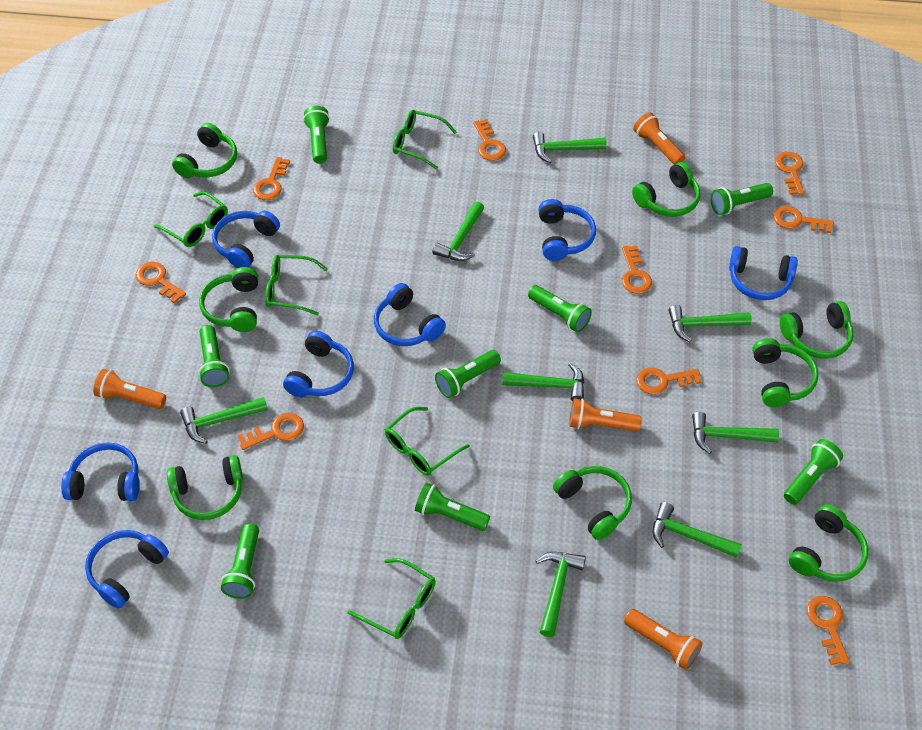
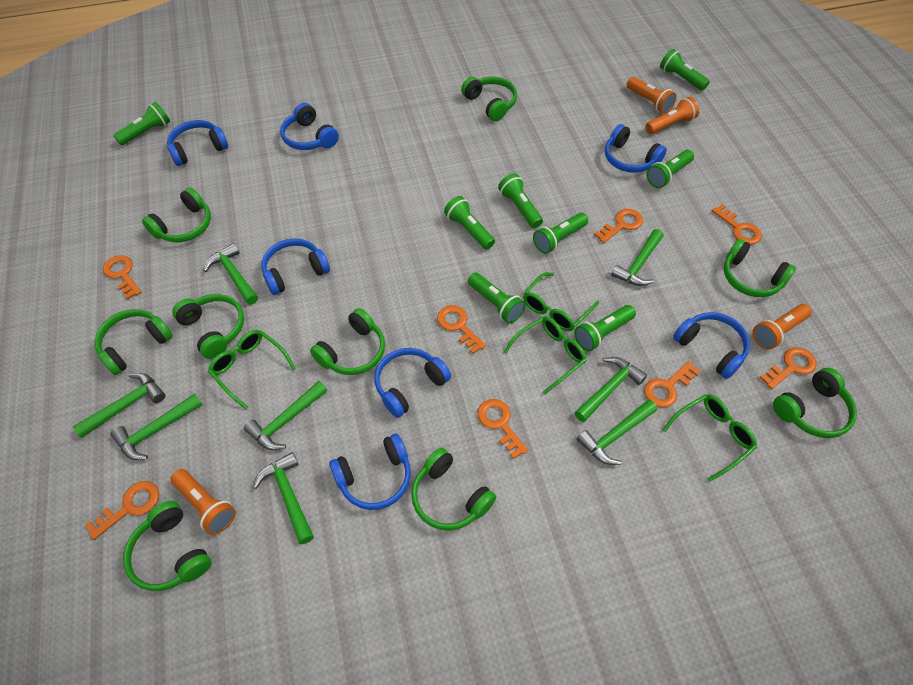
green glasses: [154,191,228,247] [265,255,328,315] [347,558,436,639] [385,407,470,476] [393,110,457,169] = 5 -> [208,330,296,410] [504,316,587,395] [523,272,599,331] [662,394,757,482] = 4
green headphones: [167,455,243,520] [172,123,237,178] [199,267,258,332] [553,466,632,540] [632,162,700,217] [752,338,818,407] [780,301,854,359] [789,504,868,582] = 8 -> [95,309,173,375] [123,501,211,591] [142,188,211,242] [172,294,244,359] [310,308,385,375] [411,448,496,531] [461,77,517,121] [724,239,796,297] [773,368,857,438] = 9
orange key: [136,262,186,303] [238,413,304,450] [253,157,290,200] [473,119,506,161] [622,246,652,294] [636,368,702,395] [773,206,834,233] [775,152,805,195] [807,596,850,665] = 9 -> [85,481,159,540] [103,255,142,300] [437,305,486,354] [477,399,528,459] [594,209,643,243] [644,361,700,407] [712,204,762,245] [759,347,817,389] = 8

